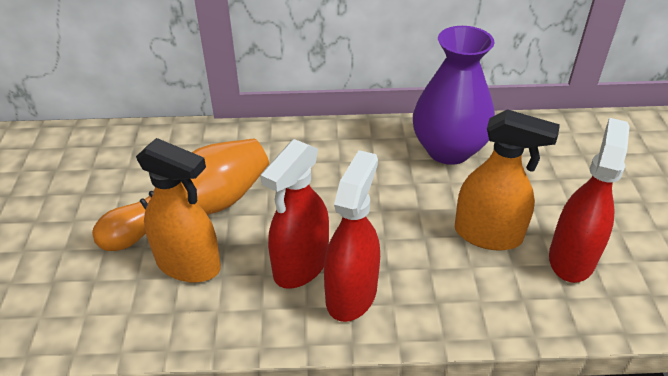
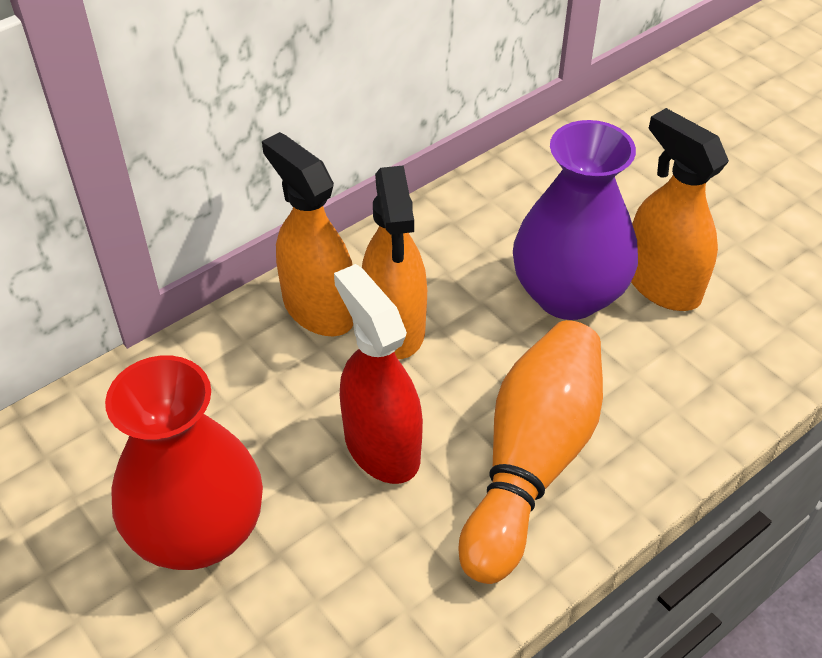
orange spray bottle: [136,138,221,283] [455,109,560,251] = 2 -> [262,132,353,336] [362,165,427,359] [631,108,729,311] = 3
red spray bottle: [260,139,329,289] [324,150,380,322] [549,118,630,283] = 3 -> [334,264,423,484] = 1
red vase: none = 0 -> [105,355,263,570] = 1

